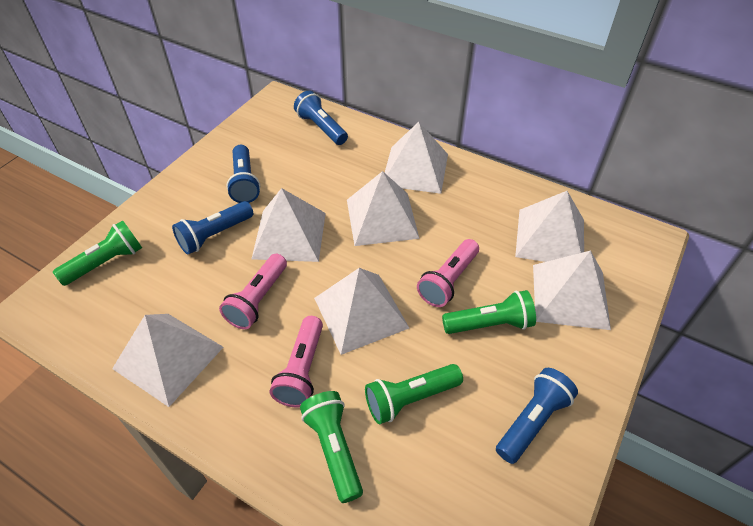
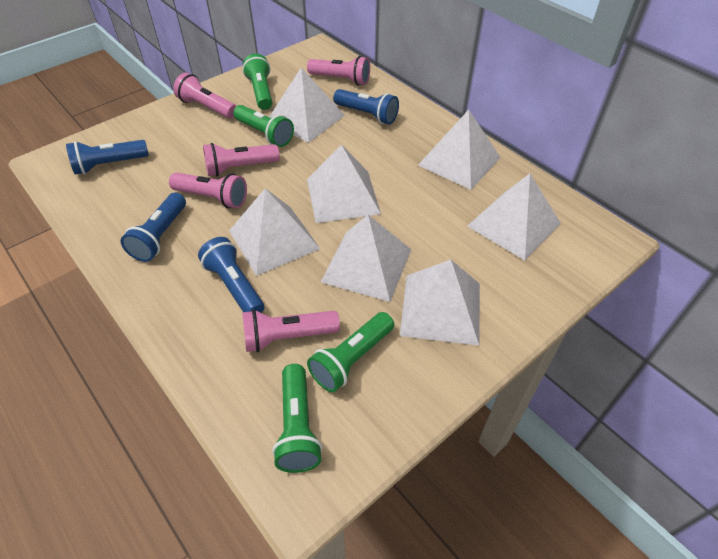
pink flashlight: [219,254,287,329] [270,316,323,407] [417,239,479,307] = 3 -> [169,172,247,208] [173,73,236,118] [203,143,280,176] [242,309,340,352] [307,56,370,86] = 5

